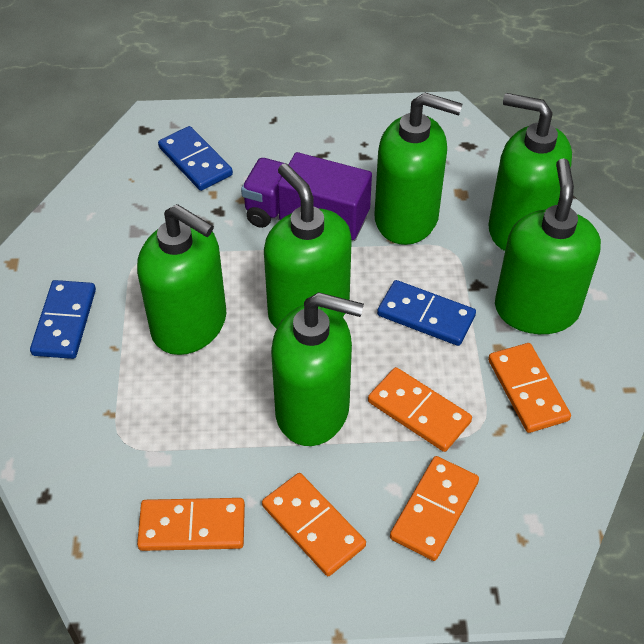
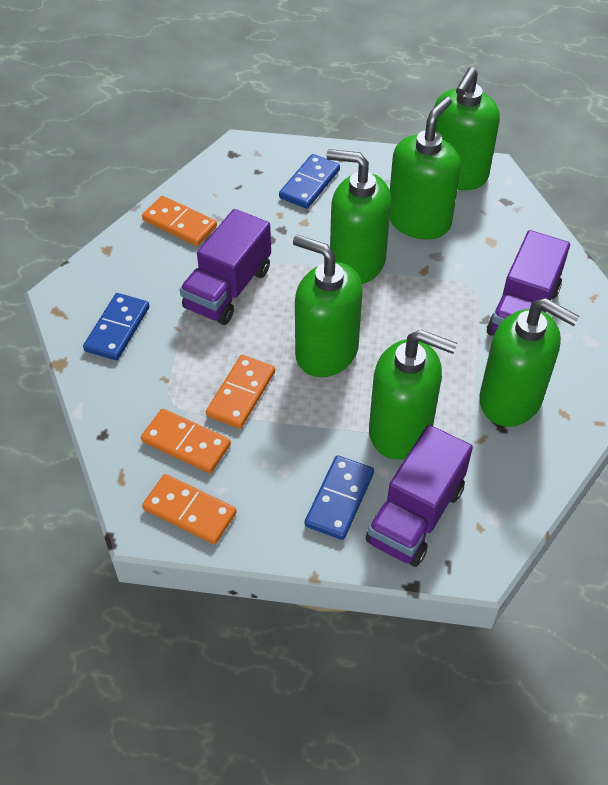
orange domino: [137,498,245,551] [262,473,366,576] [368,367,472,452] [390,456,479,561] [488,343,571,433] = 5 -> [141,409,231,473] [142,196,217,246] [142,474,237,544] [206,355,275,429] = 4
purple truck: [241,152,372,241] = 1 -> [180,209,271,325] [366,425,473,567] [487,230,570,336] = 3

